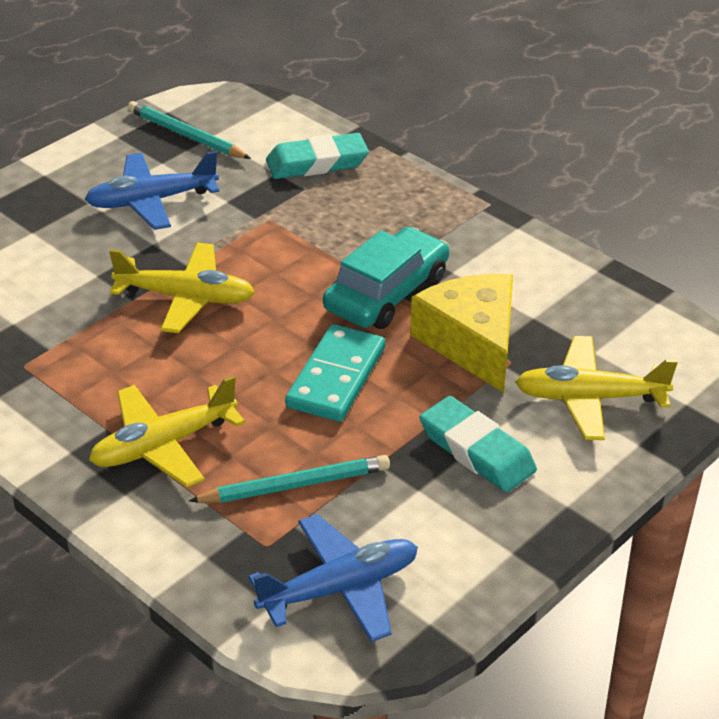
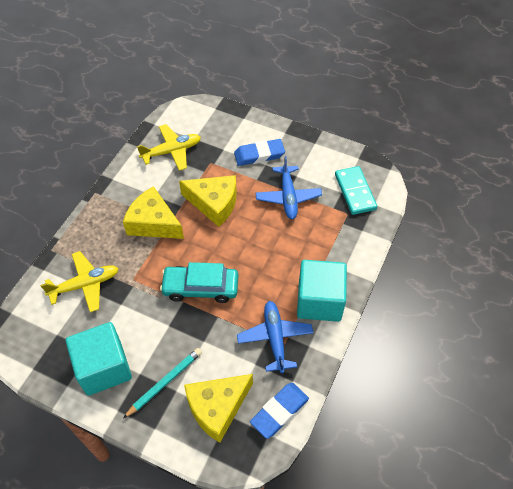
blue eraser: none = 0 -> [234,139,285,166] [250,383,309,439] = 2
turquoise cube: none = 0 -> [66,322,132,396] [297,260,347,322] = 2
turquoise eraser: [266,133,369,179] [420,396,537,492] = 2 -> none = 0
turquoise pencil: [128,101,251,159] [189,455,390,503] = 2 -> [123,348,202,419] = 1
yellow cheese: [410,274,513,393] = 1 -> [123,186,184,239] [179,175,237,227] [184,374,253,443] = 3
yellow plane: [89,375,245,488] [109,243,255,333] [515,336,678,440] = 3 -> [40,251,119,312] [137,124,201,171] = 2

